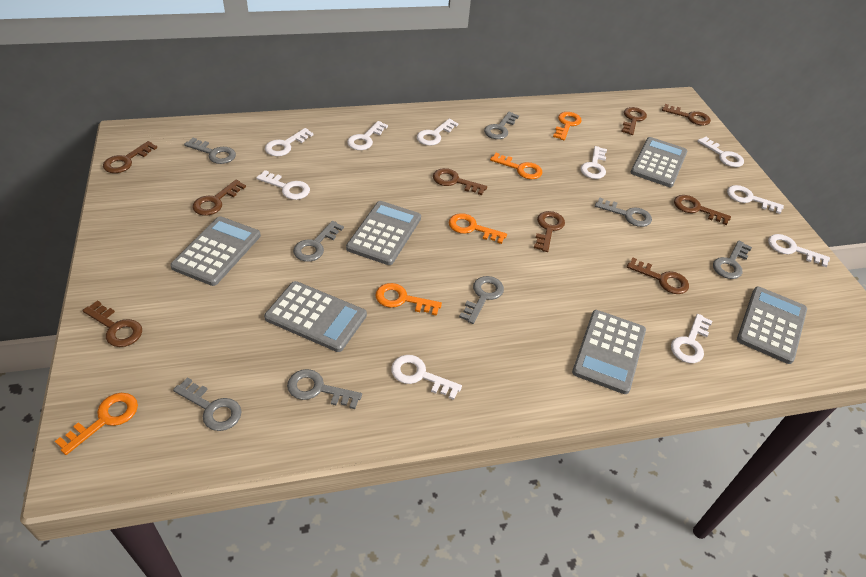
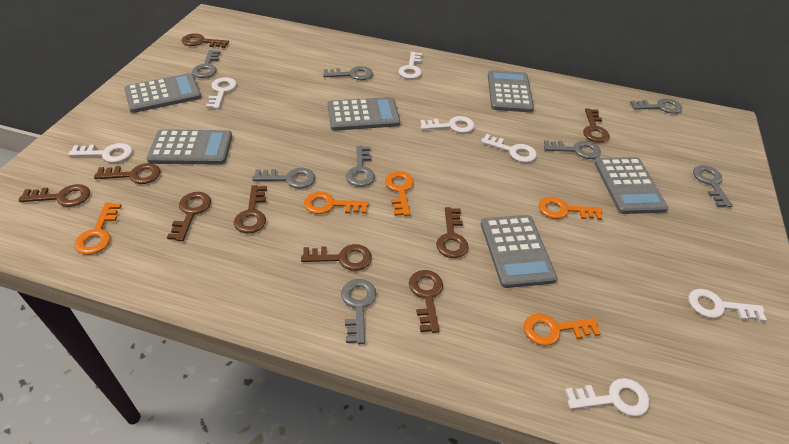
white key: [256,170,310,200] [265,128,314,156] [347,121,388,150] [391,355,462,400] [417,119,459,146] [581,146,607,179] [671,314,712,363] [698,137,744,167] [727,185,784,214] [768,234,830,267] = 10 -> [68,143,132,163] [206,77,237,109] [399,52,422,79] [420,116,474,133] [481,134,537,163] [565,378,650,416] [688,289,767,322] = 7

